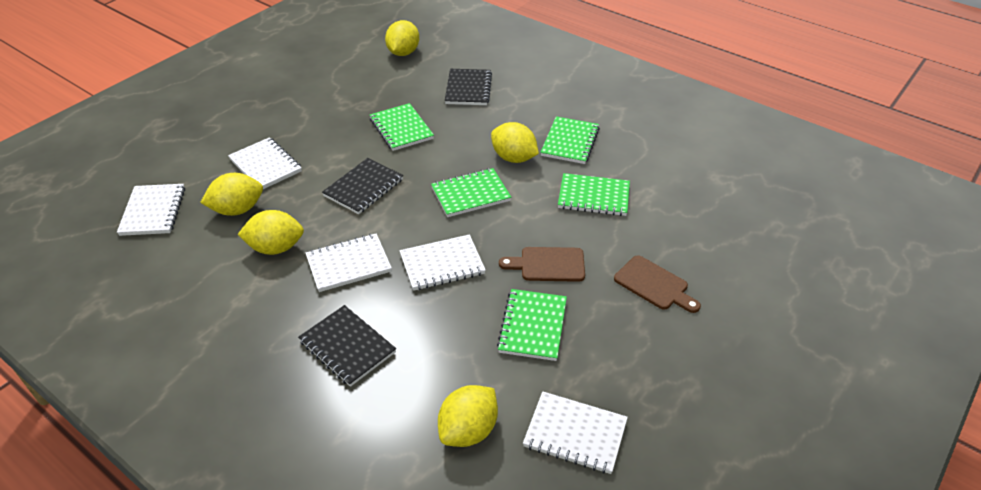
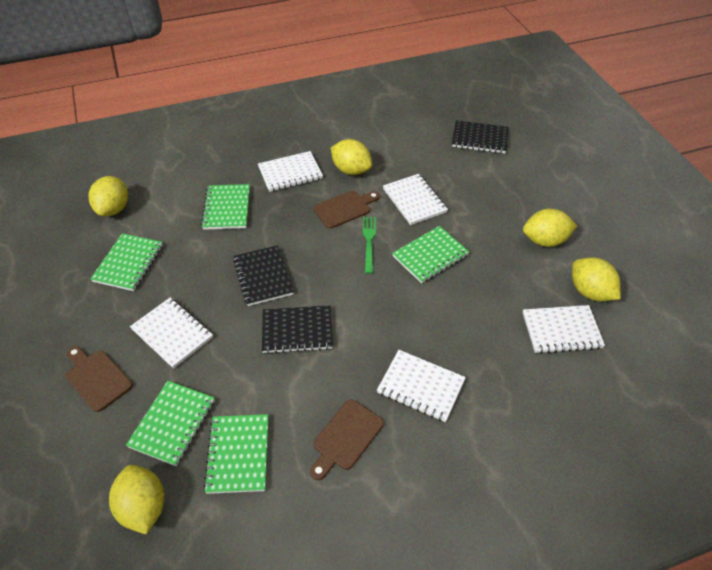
brown cutting board: [499,247,585,282] [614,255,701,313] = 2 -> [65,346,133,412] [310,399,384,480] [314,191,380,228] = 3
green fork: none = 0 -> [363,217,376,274] = 1

